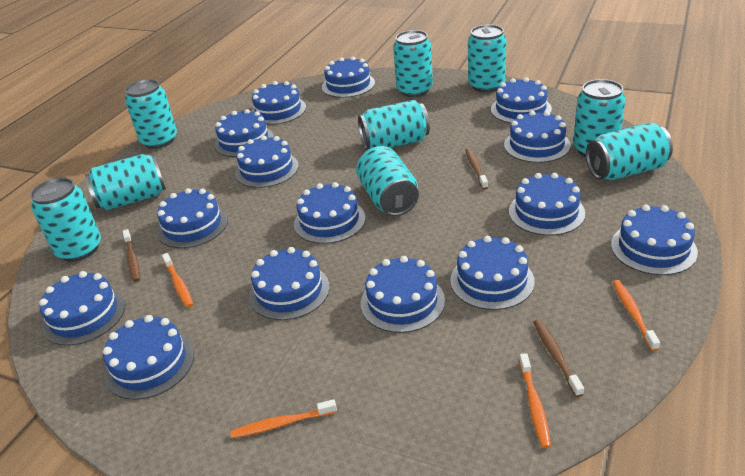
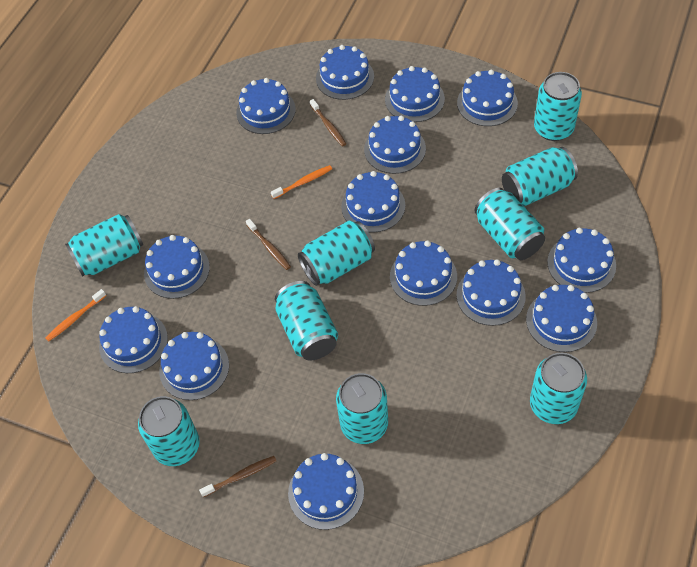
blue cake: [39,271,125,346] [103,315,194,400] [157,188,228,248] [214,109,274,157] [235,136,299,188] [249,247,330,320] [252,81,306,125] [294,182,365,244] [322,57,375,98] [361,256,445,333] [450,236,535,310] [491,77,552,123] [504,111,571,163] [509,173,585,236] [611,205,698,275] = 15 -> [99,306,168,373] [144,235,210,299] [159,332,229,400] [236,78,296,134] [288,453,364,530] [316,45,374,100] [341,171,405,233] [364,116,426,174] [385,66,445,122] [390,241,457,306] [457,70,518,126] [457,259,526,326] [526,285,597,352] [547,228,616,293] = 14
orange toothbrush: [162,253,193,308] [230,399,337,438] [519,353,551,448] [613,280,660,351] = 4 -> [45,289,106,342] [271,165,332,199] = 2

